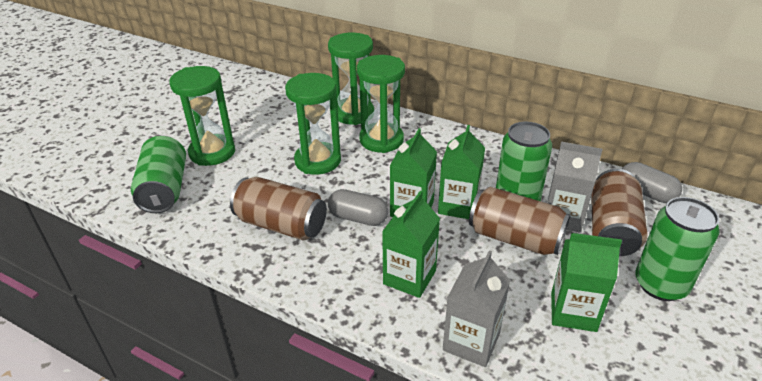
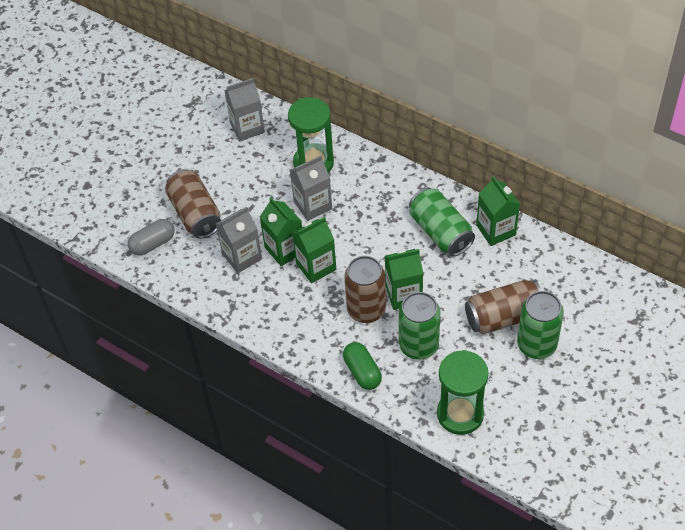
green capsule: none = 0 -> [343,342,382,390] = 1
green hourglass: [169,66,235,166] [285,73,341,175] [328,33,374,125] [357,55,405,153] = 4 -> [288,97,334,173] [437,350,489,435] = 2
grey capsule: [328,189,388,226] [622,162,682,203] = 2 -> [128,219,175,256] = 1
grey carton: [443,250,510,367] [547,142,603,233] = 2 -> [216,207,262,273] [224,78,265,141] [290,155,332,221] = 3

